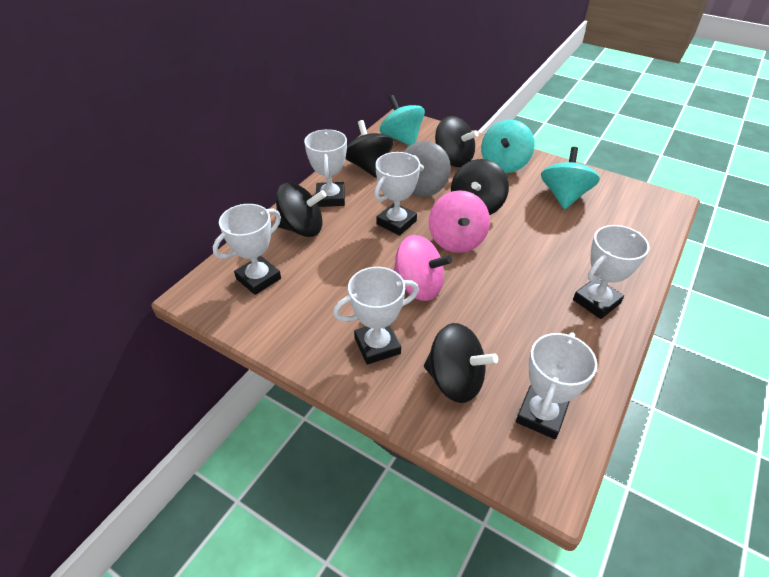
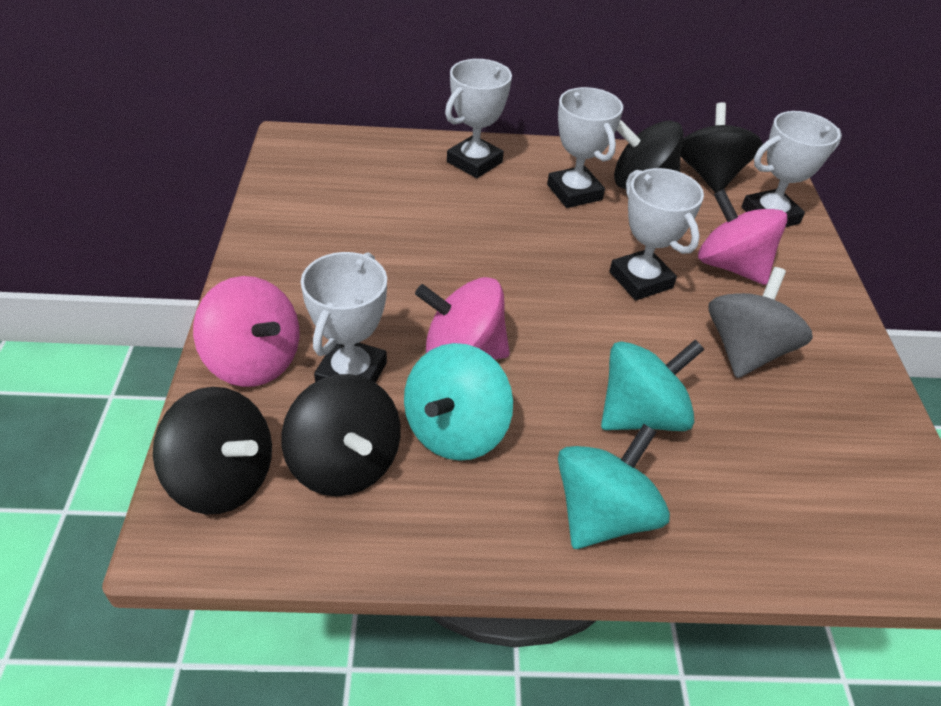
black spinning top: [276,183,326,237] [345,120,394,178] [424,323,498,403] [435,116,479,167] [451,159,509,215] = 5 -> [153,387,272,514] [282,374,401,496] [614,120,684,189] [681,102,763,193] = 4
pink spinning top: [393,235,452,301] [429,190,490,253] = 2 -> [193,276,299,387] [415,277,510,359] [698,189,788,285] = 3
white trophy: [213,204,281,295] [304,129,347,207] [333,267,419,365] [374,152,420,236] [516,332,597,439] [573,225,649,319] = 6 -> [301,252,387,383] [445,59,512,178] [547,87,623,208] [609,168,704,300] [742,111,842,227] = 5

